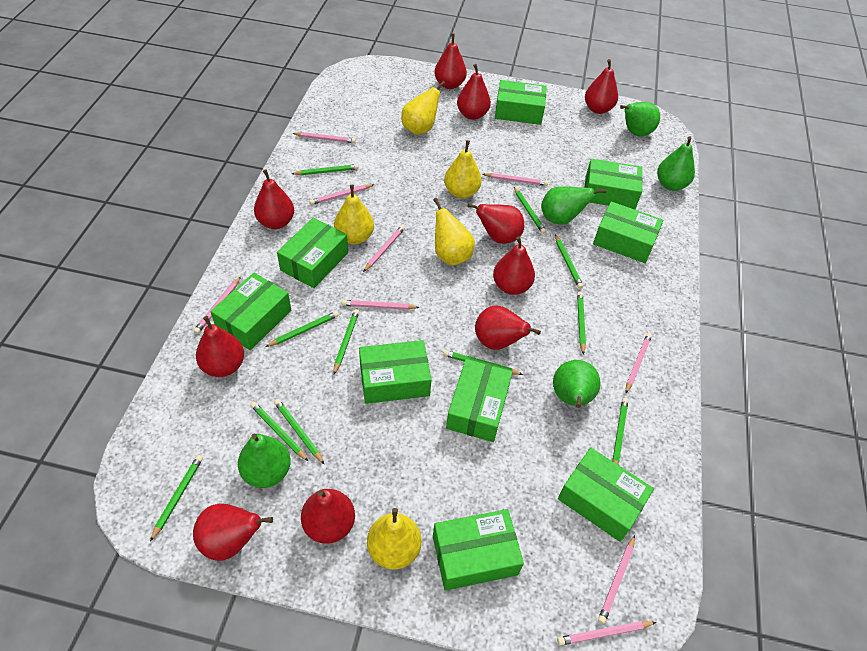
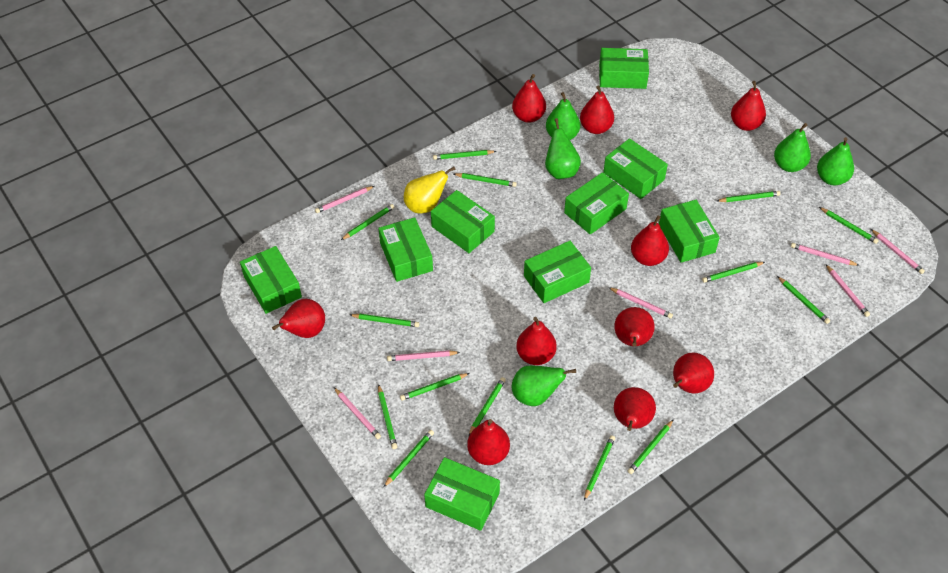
green pencil: [150,455,203,542] [250,402,308,461] [265,311,339,347] [274,399,324,464] [292,164,359,175] [333,309,359,375] [443,350,523,375] [514,187,546,234] [555,234,583,289] [577,291,586,355] [612,398,628,464] = 11 -> [341,204,394,240] [350,314,419,327] [378,384,397,449] [384,430,434,487] [400,373,470,401] [433,150,497,160] [454,173,517,187] [468,377,506,437] [584,435,615,501] [628,419,674,474] [702,262,765,283] [717,191,781,202] [777,276,830,324] [819,207,879,244] = 14
pink pencil: [193,277,241,334] [292,132,356,143] [310,184,375,205] [342,300,420,310] [363,225,405,272] [483,173,548,186] [557,621,656,646] [598,535,635,624] [625,333,652,394] = 9 -> [315,186,374,213] [334,388,381,439] [387,350,460,361] [608,287,673,319] [791,243,860,266] [826,265,870,317] [871,229,925,274] = 7
yellow pear: [334,185,374,244] [367,508,421,569] [401,81,445,135] [433,198,475,266] [444,140,482,198] = 5 -> [404,167,456,213] = 1

